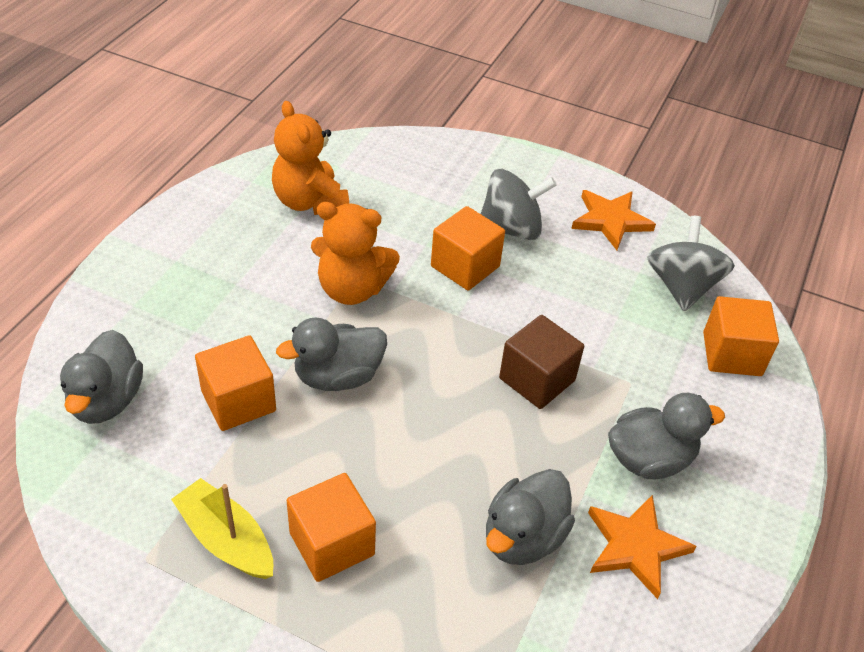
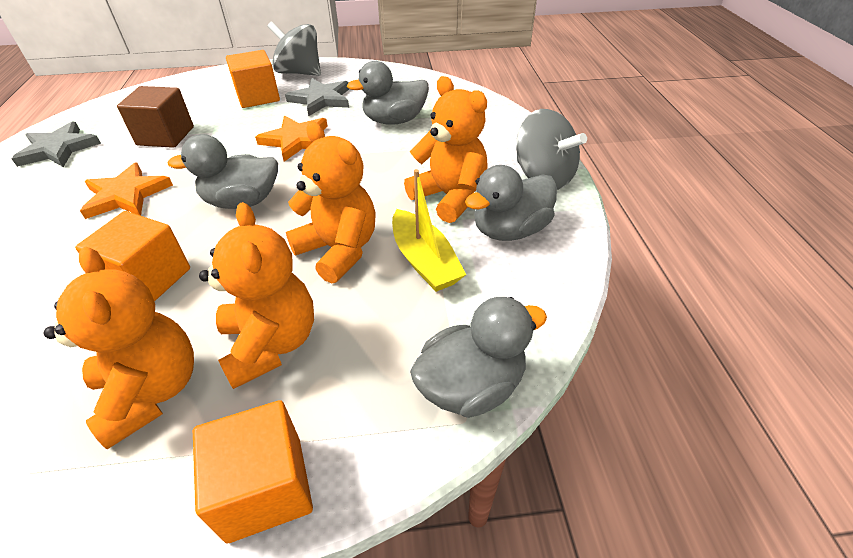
grey star: none = 0 -> [12,121,101,167] [285,78,349,116] = 2
orange cube: [195,335,276,431] [286,473,376,582] [431,206,505,291] [703,296,779,376] = 4 -> [75,211,190,302] [193,400,313,543] [226,50,280,108] = 3
orange teddy bear: [272,101,349,215] [311,202,400,305] = 2 -> [44,247,194,450] [199,202,314,389] [286,122,376,283] [404,76,488,223] = 4

